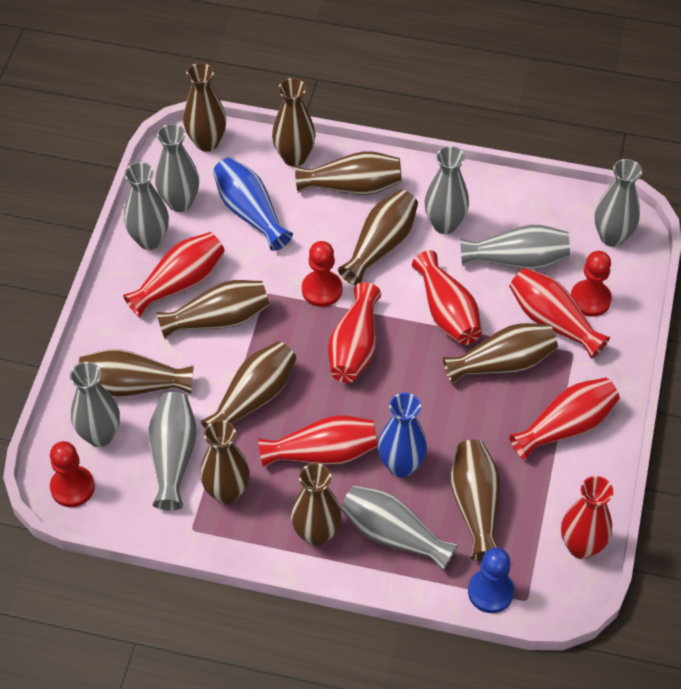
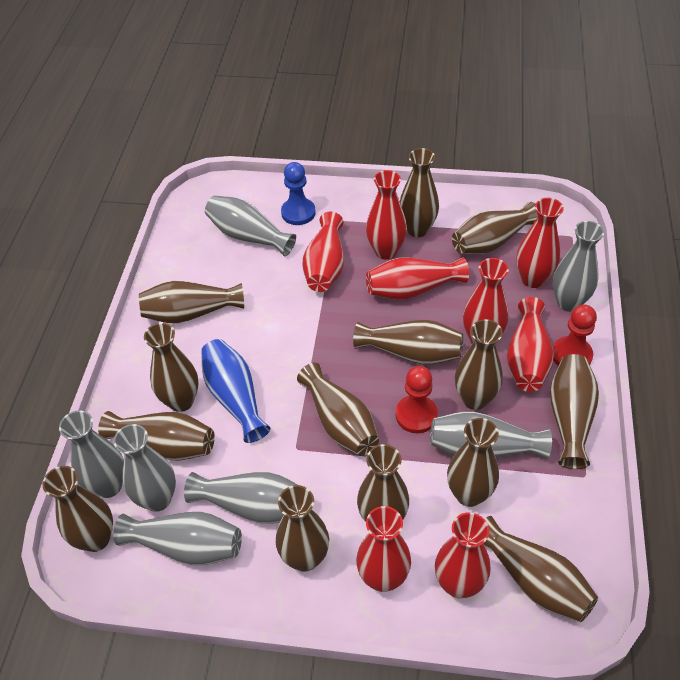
blue vase: [213,157,293,251] [378,393,427,477] = 2 -> [201,339,270,443] = 1
brown vase: [79,349,194,396] [156,280,270,339] [183,63,226,152] [200,420,250,504] [201,341,297,429] [272,78,315,167] [291,463,342,546] [295,151,402,195] [338,190,418,285] [443,323,558,384] [451,440,500,561] = 11 -> [42,466,113,552] [98,411,215,461] [139,281,244,323] [144,323,199,412] [276,485,329,572] [297,363,379,456] [353,320,463,364] [357,444,409,522] [400,148,439,237] [447,418,499,507] [452,202,538,254] [455,319,503,410] [483,516,598,622] [550,354,599,469] = 14
grey vase: [70,362,120,447] [124,162,169,250] [148,392,197,510] [155,124,199,212] [340,486,458,571] [424,146,469,234] [460,225,570,269] [594,159,642,247] = 8 -> [59,410,124,498] [113,512,242,565] [114,424,176,512] [184,472,298,524] [205,196,296,256] [430,411,552,459] [553,221,604,312] = 7
red pawn: [50,441,95,507] [302,241,342,307] [571,251,612,317] = 3 -> [396,366,438,433] [553,305,597,366] = 2
red vase: [123,232,225,317] [258,415,378,468] [328,282,381,383] [412,250,482,345] [509,268,610,359] [509,377,620,460] [561,476,614,559] = 7 -> [303,211,344,292] [356,506,411,592] [366,170,407,260] [366,257,469,300] [435,512,490,598] [463,258,509,343] [507,297,554,392] [516,198,564,288] = 8

